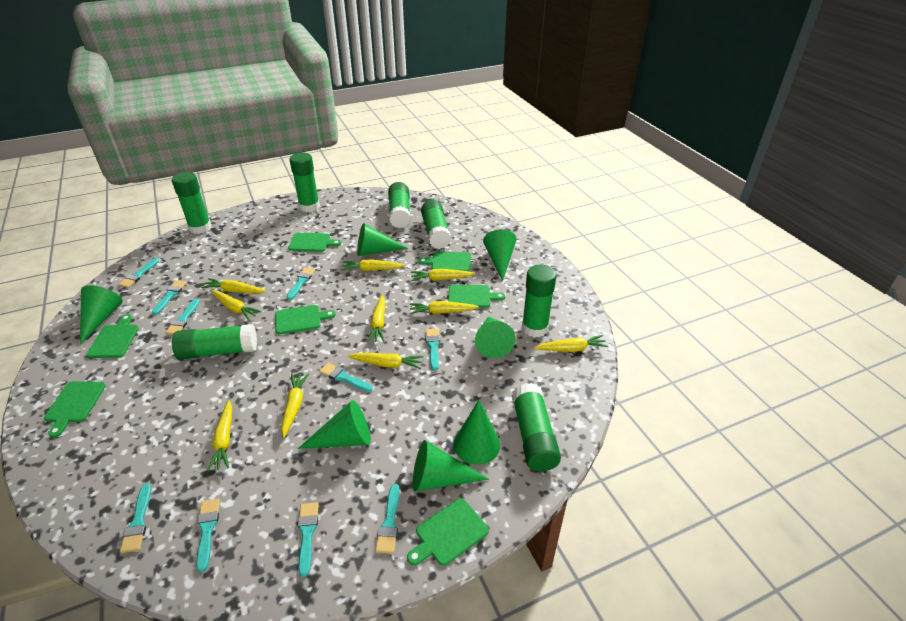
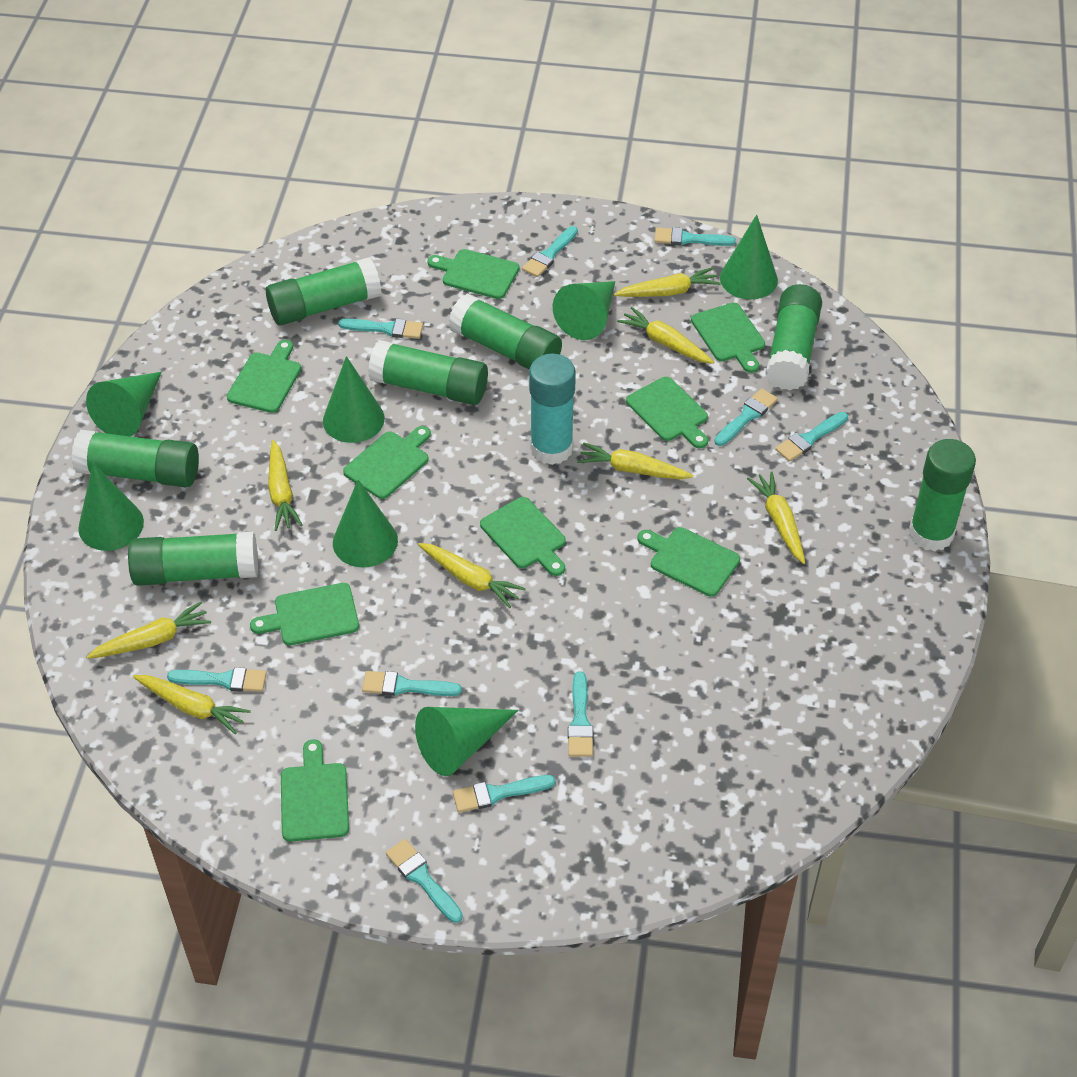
green cutting board: [44,381,106,438] [86,314,139,358] [275,305,336,334] [288,233,341,252] [407,498,489,566] [418,252,471,272] [448,285,505,308] = 7 -> [227,340,301,413] [250,583,359,645] [281,739,349,842] [343,426,431,499] [427,249,519,299] [480,497,566,576] [626,377,708,448] [637,527,740,597] [691,303,765,373] = 9
turquoise glue stick: none = 0 -> [529,354,576,465] = 1
yellow carrot: [201,278,266,294] [207,400,232,471] [210,290,261,320] [281,373,309,438] [341,260,405,271] [348,353,424,369] [367,295,385,342] [410,301,479,314] [411,269,475,281] [534,335,608,352] = 10 -> [86,601,211,659] [133,675,251,734] [268,440,303,531] [418,543,526,608] [577,443,694,479] [614,267,721,297] [617,307,714,364] [747,471,805,564] = 8

